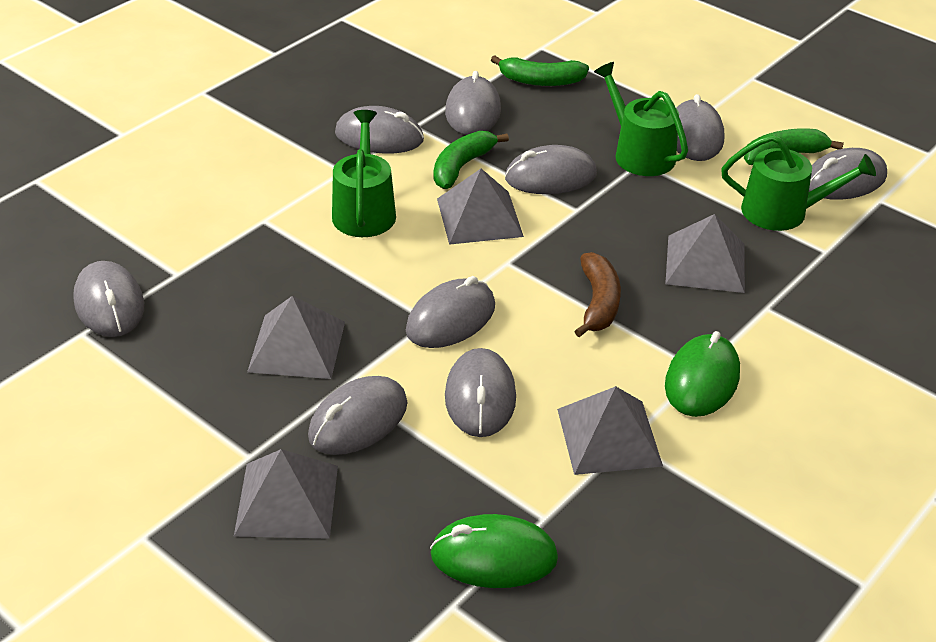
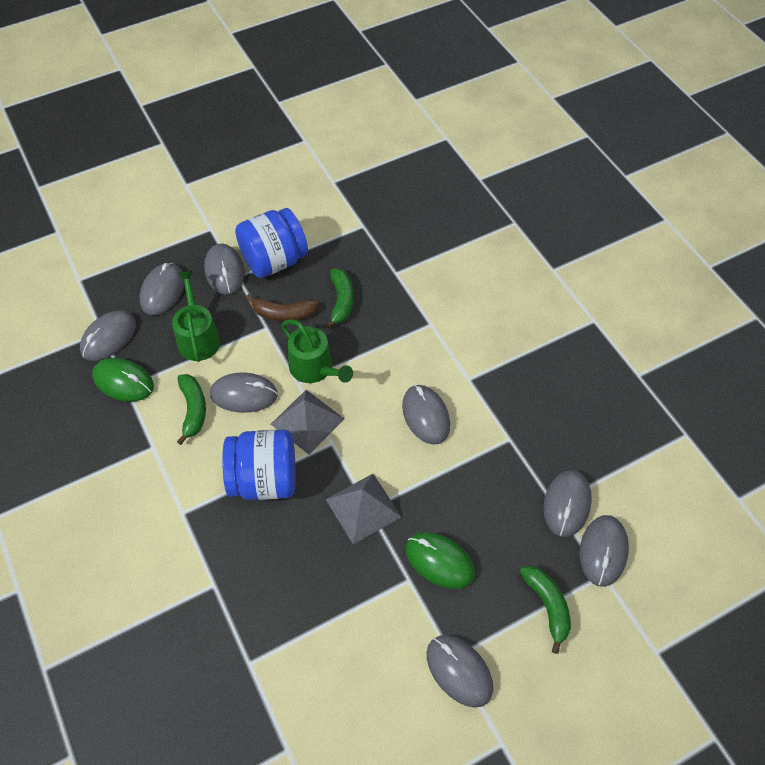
blue jar: none = 0 -> [222,429,296,500] [235,208,308,278] = 2
green watering can: [332,110,396,237] [594,62,688,176] [721,134,876,231] = 3 -> [172,271,221,362] [281,320,353,383] = 2
grey mouse: [73,261,144,337] [308,376,407,455] [335,106,424,154] [406,276,495,348] [445,71,501,135] [445,348,516,437] [505,145,597,194] [676,94,724,161] [809,148,887,200] = 9 -> [80,310,136,361] [140,263,184,315] [204,244,245,294] [210,373,278,413] [402,385,450,445] [427,635,493,708] [543,470,592,537] [580,515,629,587] = 8
grey pyramid: [234,449,338,539] [247,296,345,379] [437,169,524,245] [557,386,663,475] [665,214,745,293] = 5 -> [271,390,344,454] [325,474,401,544] = 2

